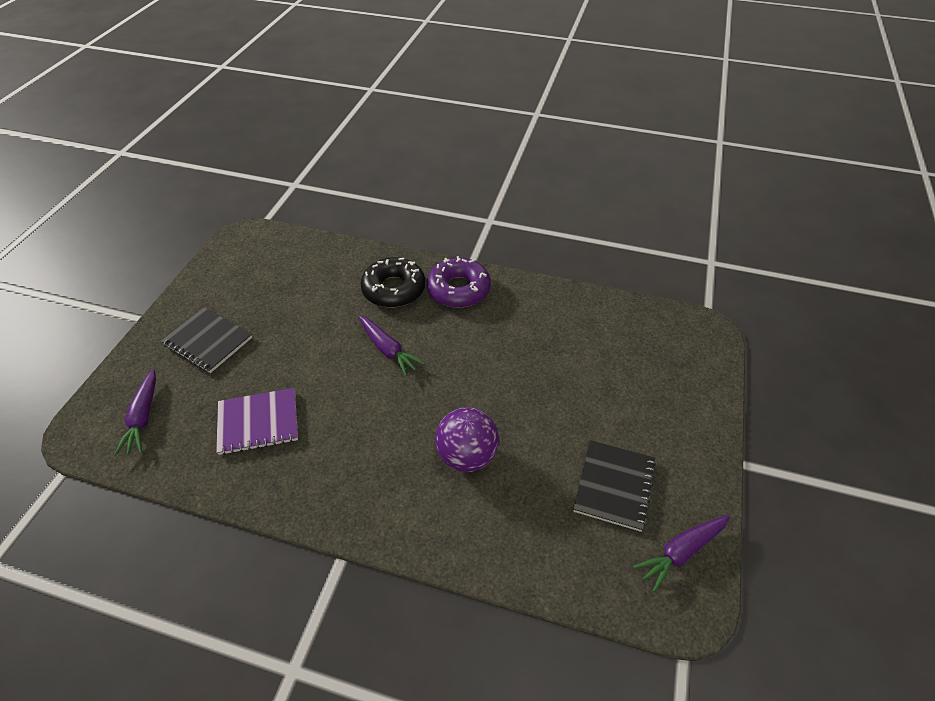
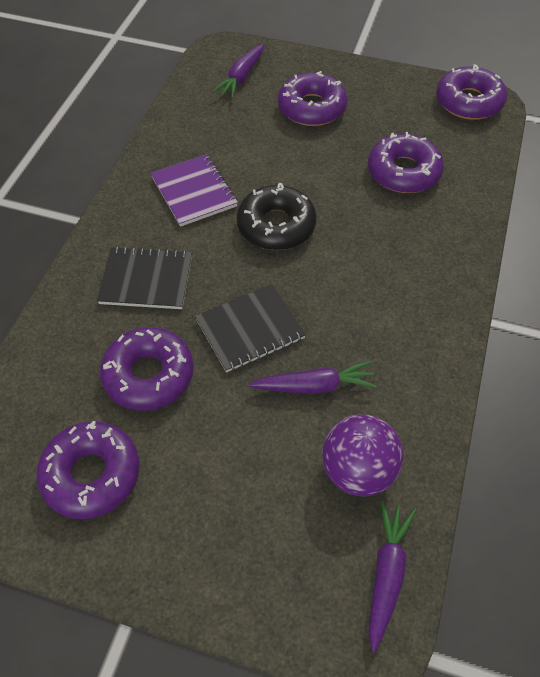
purple donut: [426,256,491,308] = 1 -> [36,421,140,519] [100,327,194,411] [278,71,347,126] [368,132,444,193] [436,64,507,120] = 5

